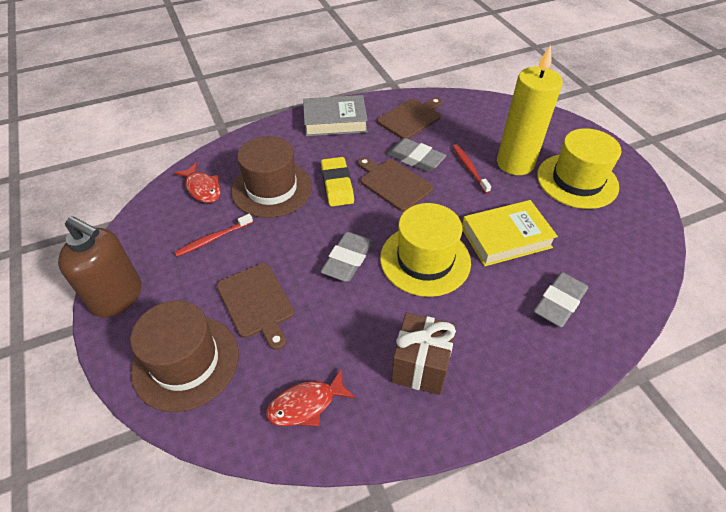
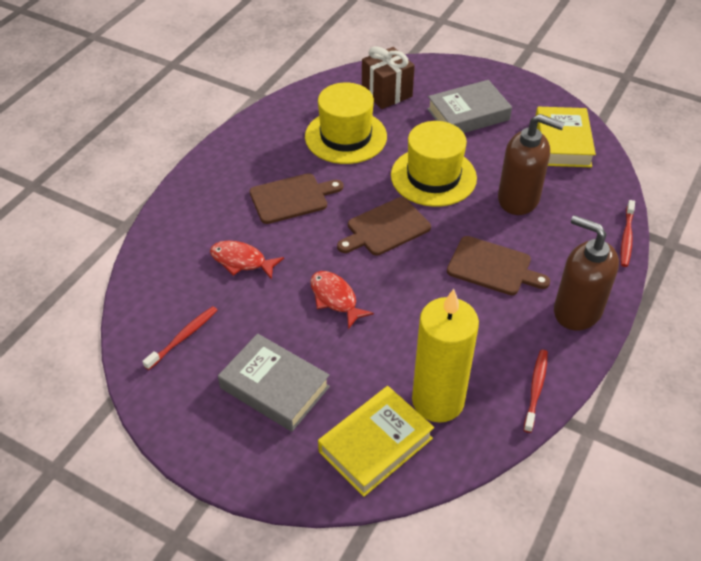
brown hat: [130,301,239,412] [231,136,312,218] = 2 -> none = 0
brown soap dispenser: [58,216,141,318] = 1 -> [498,114,565,215] [554,215,619,330] = 2
grey book: [303,95,368,136] = 1 -> [218,334,330,432] [427,80,512,133] = 2
grey eraser: [320,232,373,282] [387,138,446,172] [534,272,588,327] = 3 -> none = 0
red toothbrush: [174,214,253,257] [452,145,491,193] = 2 -> [142,306,217,370] [524,350,548,433] [621,200,635,267] = 3
yellow book: [462,200,558,266] = 1 -> [318,386,434,497] [536,107,596,167] = 2
yellow eraser: [321,157,354,206] = 1 -> none = 0

